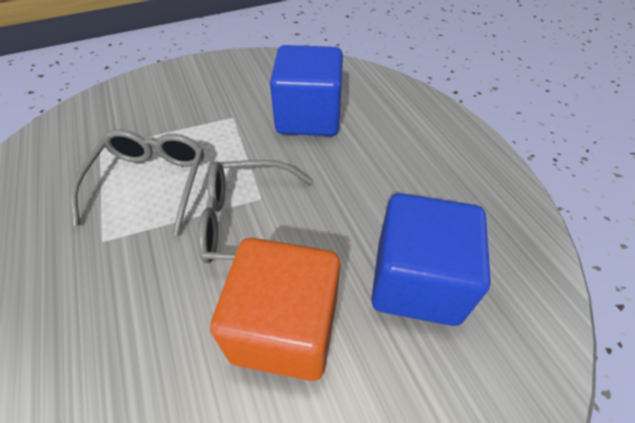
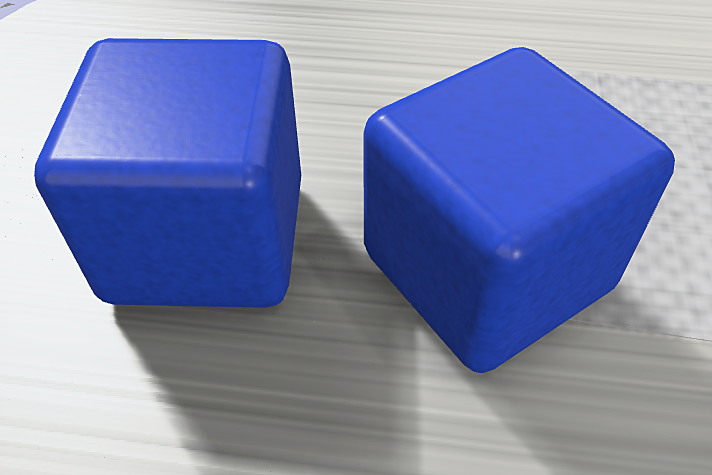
grey glasses: [70,129,204,236] [198,160,313,263] = 2 -> none = 0
orange cube: [210,238,340,381] = 1 -> none = 0

